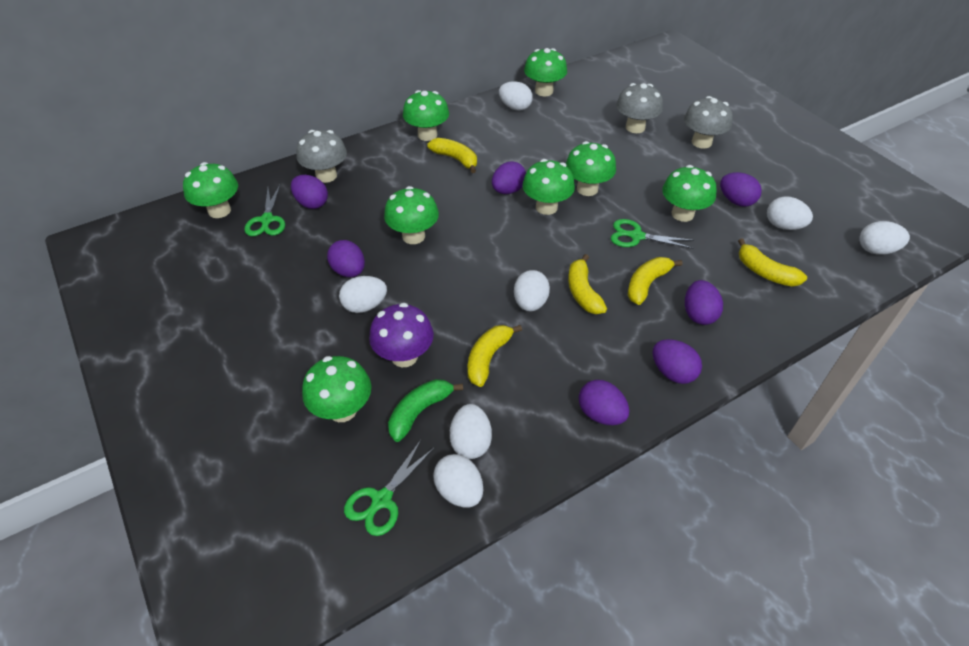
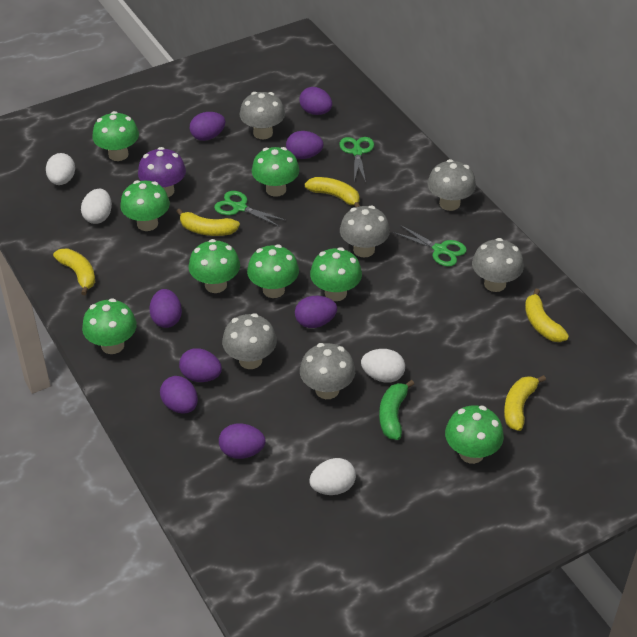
grey mushroom: [296,130,347,183] [616,83,663,133] [684,96,733,149] = 3 -> [222,313,277,369] [240,92,285,139] [300,343,355,399] [340,206,390,258] [427,159,476,211] [472,238,524,292] = 6
purple egg: [291,175,328,209] [327,240,365,277] [492,161,526,194] [579,380,629,425] [653,339,702,384] [685,280,723,325] [720,172,762,207] = 7 -> [149,289,182,328] [160,376,198,414] [179,348,222,382] [190,112,225,141] [219,423,266,459] [286,131,323,159] [295,296,337,328] [299,87,332,115] = 8
white egg: [339,276,387,313] [433,454,483,508] [450,404,492,459] [499,81,533,111] [514,270,550,311] [767,196,813,230] [859,221,910,255] = 7 -> [46,153,75,185] [81,189,112,224] [309,458,356,495] [361,349,405,383] = 4

